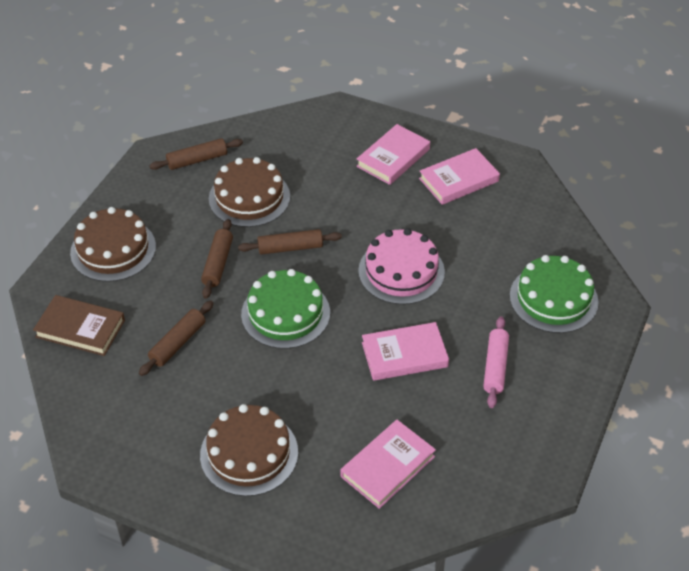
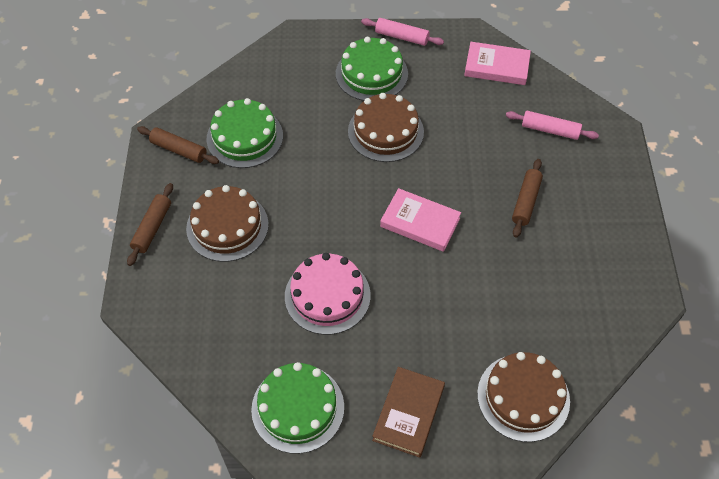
brown rolling pin: [139,301,214,376] [149,138,243,170] [201,219,233,299] [238,229,342,255] = 4 -> [127,183,173,266] [137,126,219,164] [512,159,543,238] = 3
green cake: [241,269,330,349] [510,255,598,333] = 2 -> [207,98,283,168] [251,362,344,454] [336,37,408,101] = 3
pink book: [340,420,436,509] [356,124,430,185] [362,322,449,381] [419,148,500,205] = 4 -> [380,188,461,252] [464,42,531,85] = 2
pink rolling pin: [483,316,509,408] = 1 -> [361,18,444,46] [506,111,599,140] = 2

